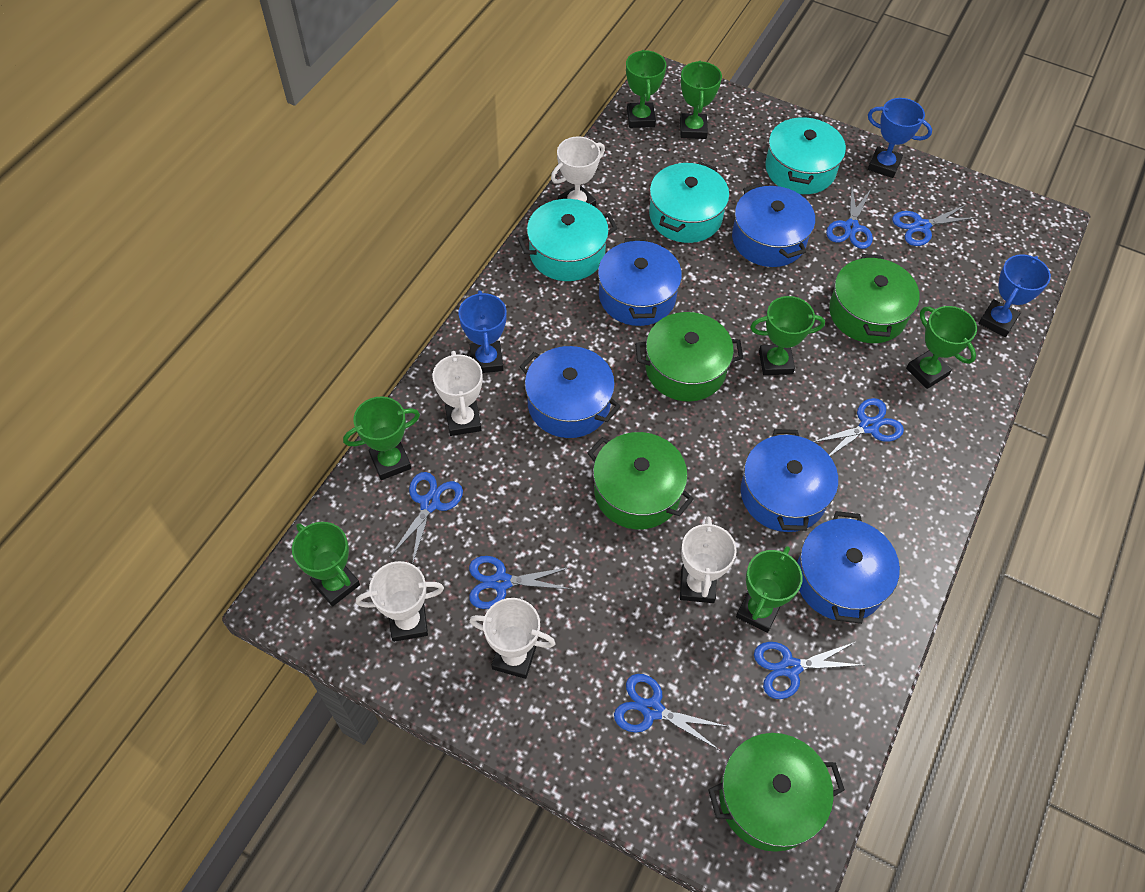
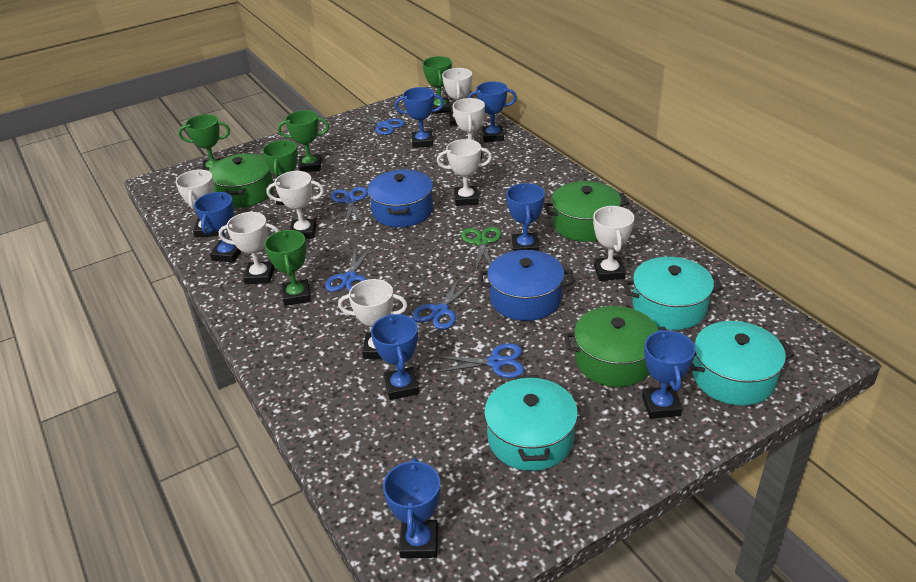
blue pot: [520,346,621,438] [598,238,682,326] [732,183,815,267] [741,429,838,532] [797,511,900,624] = 5 -> [367,170,433,227] [479,250,573,321] = 2
blue scissors: [390,472,463,564] [469,556,573,609] [614,674,728,750] [754,642,864,699] [813,398,904,456] [826,187,873,249] [892,205,977,246] = 7 -> [325,247,372,292] [331,187,368,225] [349,112,405,135] [412,278,475,330] [436,343,524,378] = 5
blue trophy: [458,290,507,373] [868,98,932,178] [979,254,1051,337] = 3 -> [194,192,242,263] [371,314,419,400] [383,458,440,558] [395,87,444,148] [468,82,517,142] [506,183,545,251] [642,329,695,419] = 7
green pot: [588,432,694,529] [635,312,743,402] [708,733,845,852] [829,254,919,343] = 4 -> [209,153,274,208] [543,181,629,242] [564,306,666,387] = 3
green scissors: none = 0 -> [461,227,501,272] = 1
green trophy: [292,522,360,606] [343,396,420,480] [626,50,666,128] [680,61,722,139] [736,546,803,633] [750,296,825,375] [906,306,977,389] = 7 -> [178,114,230,171] [262,140,298,205] [264,230,311,306] [278,110,329,172] [423,56,452,114] = 5
white trophy: [356,561,444,642] [432,351,483,436] [470,598,556,679] [551,136,605,207] [680,517,737,603] = 5 -> [176,170,219,237] [218,212,279,284] [266,171,324,239] [338,279,408,359] [437,139,492,206] [442,68,472,127] [453,98,485,159] [593,206,634,281] = 8

